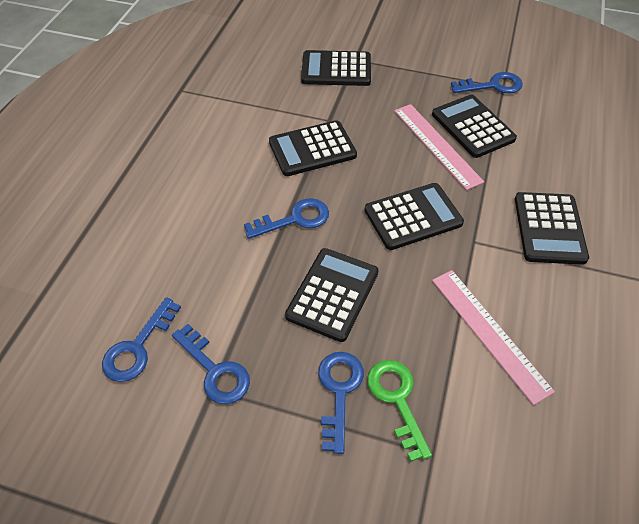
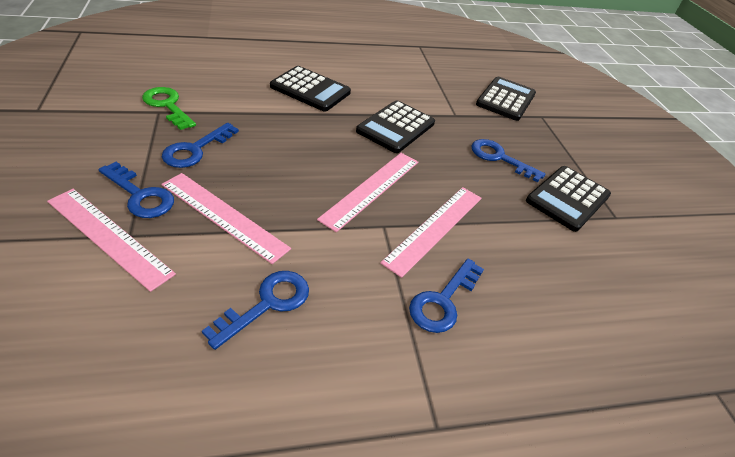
black calculator: [269,120,357,176] [285,248,379,342] [301,50,371,86] [365,183,464,250] [432,95,517,158] [515,192,589,265] = 6 -> [270,66,351,111] [356,100,435,153] [476,77,536,121] [526,166,611,232] = 4
pink ruler: [394,104,484,190] [432,270,555,405] = 2 -> [47,189,176,292] [161,173,291,264] [317,153,418,232] [380,187,482,278] = 4

